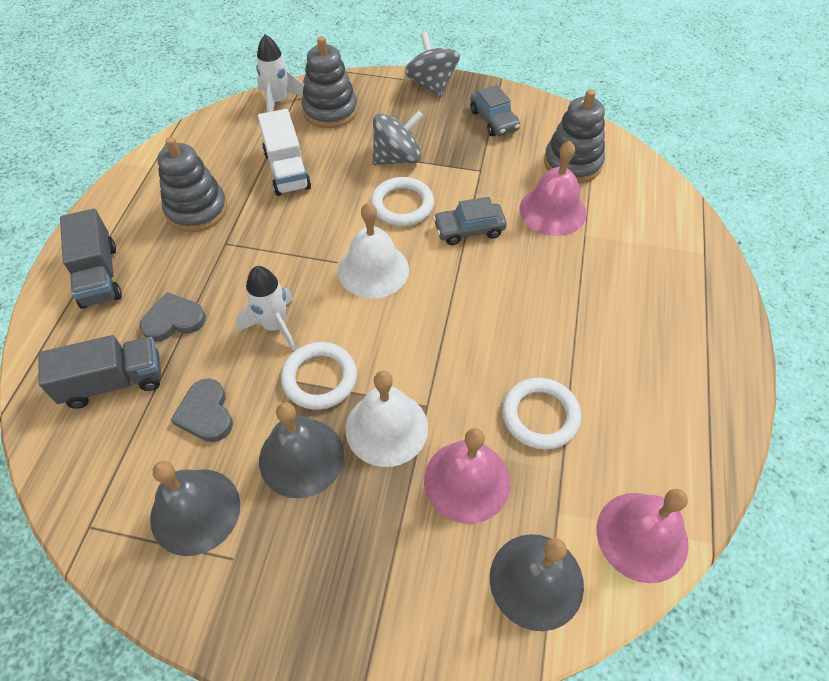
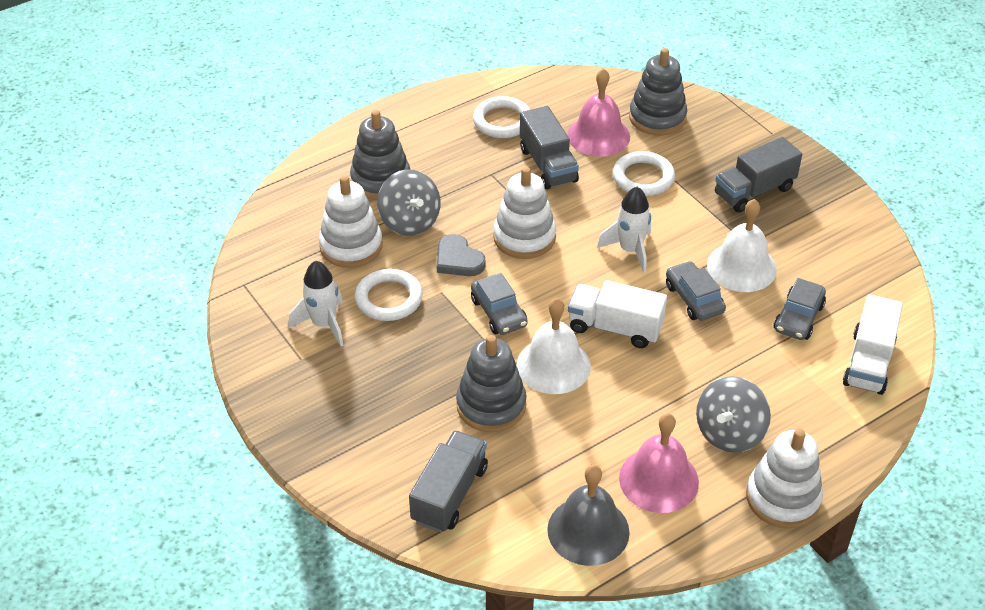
grey bell: [150,461,240,556] [259,402,344,498] [490,534,584,631] = 3 -> [547,465,630,566] = 1
grey car: [433,197,507,245] [470,85,520,136] = 2 -> [471,273,527,335] [666,261,726,321] [774,278,826,340] = 3
grey heart: [139,292,206,342] [171,378,233,442] = 2 -> [437,234,485,276] = 1
grey truck: [38,335,161,409] [60,209,122,309] = 2 -> [409,430,488,533] [520,106,579,190] [715,137,802,212] = 3
pink bell: [424,428,511,524] [519,141,586,236] [597,489,689,583] = 3 -> [567,68,630,157] [619,413,699,513] = 2
white stacking toy: none = 0 -> [319,175,383,268] [493,167,556,259] [746,428,823,528] = 3
white truck: [258,109,311,196] = 1 -> [568,280,667,348] [843,294,903,395] = 2

